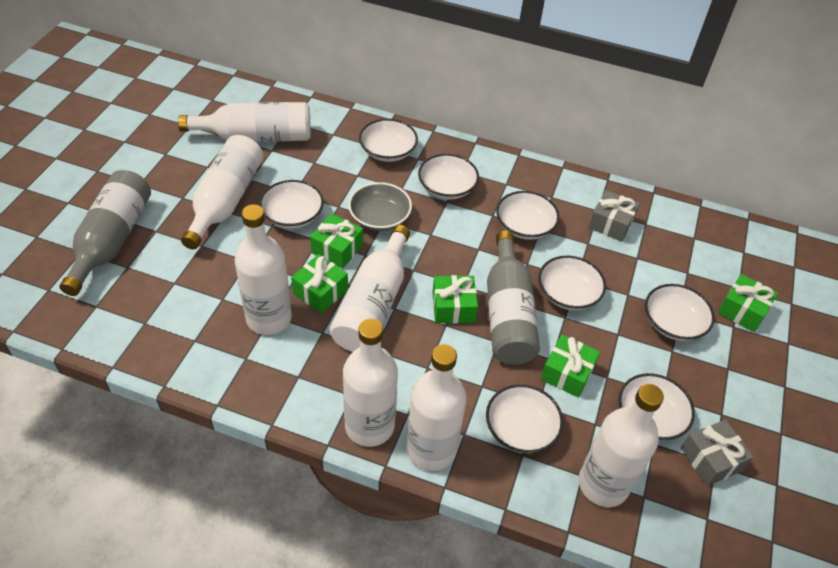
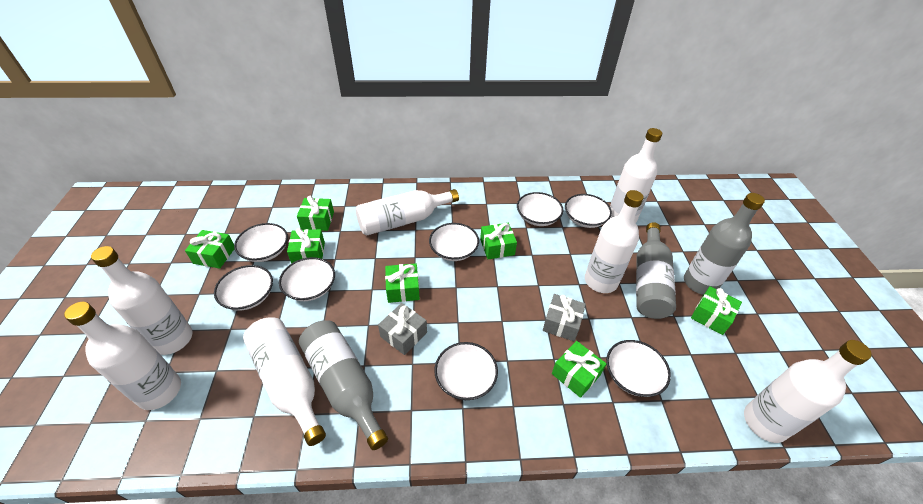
green gift: [291,254,348,313] [310,213,363,269] [432,275,478,324] [541,335,600,398] [718,274,778,332] = 5 -> [185,230,234,269] [287,228,325,263] [297,196,334,231] [385,263,420,303] [480,223,517,259] [552,341,607,398] [691,286,742,335] = 7
grey bottle: [59,170,151,296] [487,231,540,365] = 2 -> [299,320,388,450] [636,222,676,319] [684,193,765,295] = 3
grey bowl: [348,182,412,231] = 1 -> none = 0

